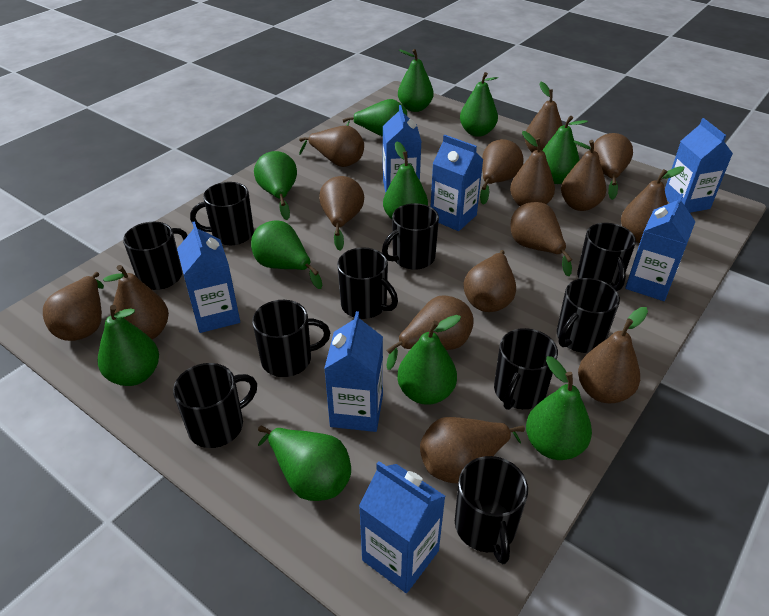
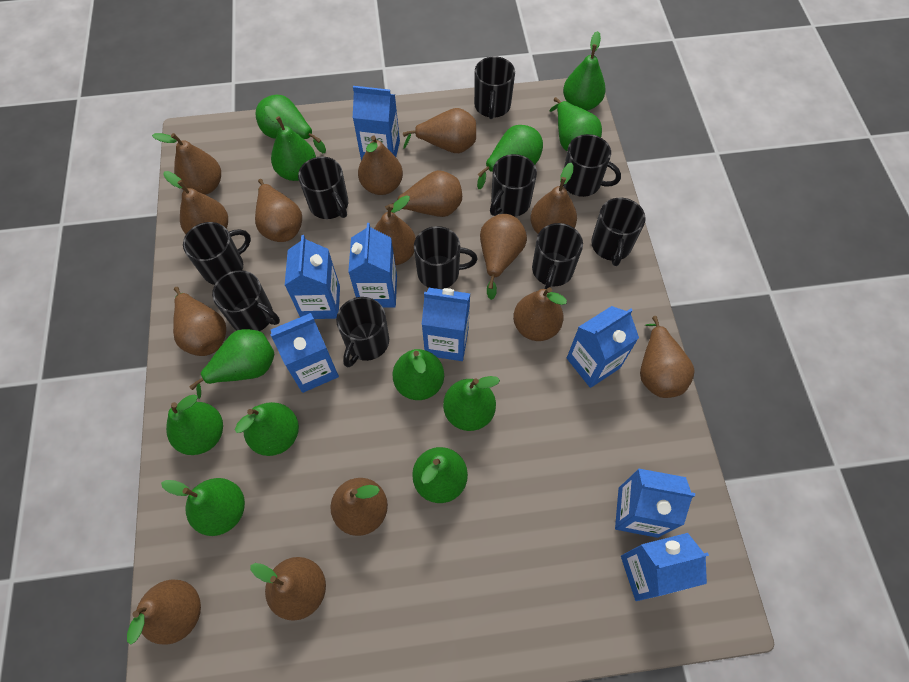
blue carton: [177,221,240,333] [324,311,383,432] [359,461,445,593] [383,105,422,193] [431,135,483,231] [625,194,696,301] [665,118,733,213] = 7 -> [270,313,339,393] [285,235,340,319] [348,223,397,308] [353,86,400,160] [422,288,470,361] [567,306,639,388] [615,468,695,538] [621,533,709,601] = 8
green pear: [98,305,159,386] [251,220,322,289] [254,151,297,220] [258,426,351,501] [343,99,407,137] [383,142,428,219] [397,315,461,405] [398,49,434,112] [460,72,498,137] [526,356,592,460] [542,116,588,184] = 11 -> [161,478,245,536] [166,394,223,455] [189,329,274,399] [235,402,299,456] [256,95,326,153] [264,106,316,181] [392,349,444,400] [412,447,468,503] [443,376,500,431] [477,125,543,189] [549,97,602,151] [563,31,606,111] = 12

